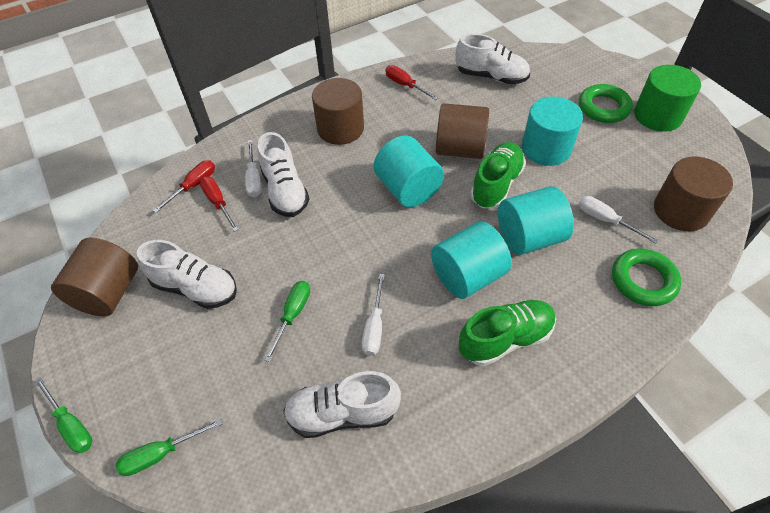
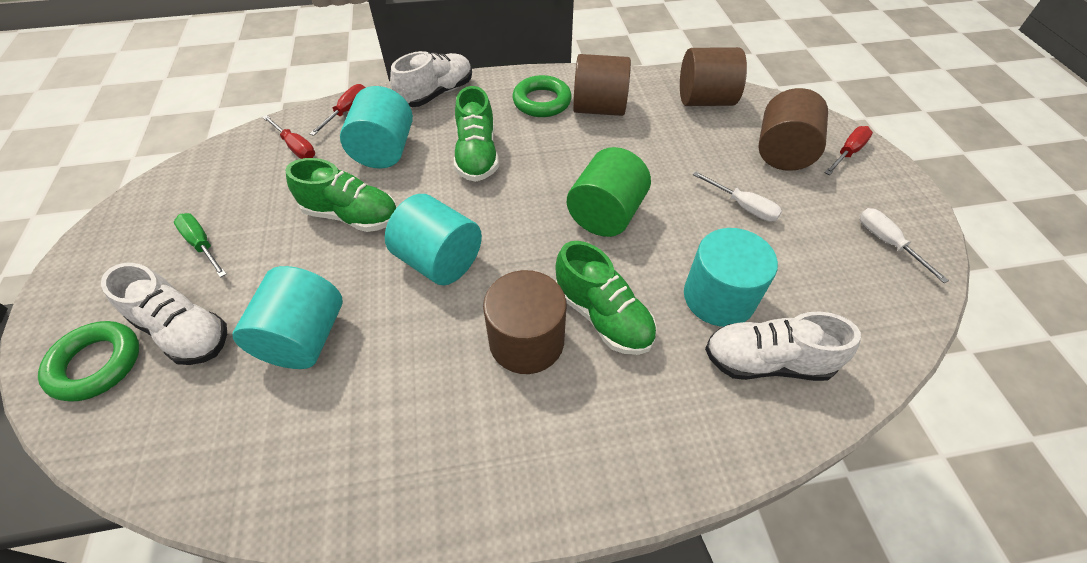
green screwdriver: [34,378,92,453] [116,418,222,476] [264,281,310,362] = 3 -> [174,213,226,278] = 1
green shoe: [459,300,556,366] [470,142,526,208] = 2 -> [285,158,397,232] [454,86,499,182] [555,241,657,355] = 3
white screwdriver: [245,140,262,197] [362,273,385,356] [578,196,658,244] = 3 -> [693,171,782,222] [860,208,949,283] = 2
white shoe: [137,240,237,309] [258,132,310,217] [283,371,401,438] [456,34,530,84] = 4 -> [101,263,227,365] [390,51,472,107] [705,311,861,381] = 3

